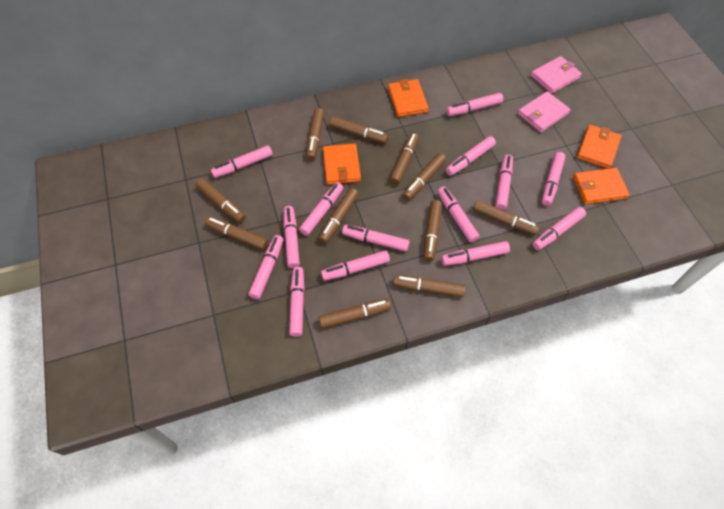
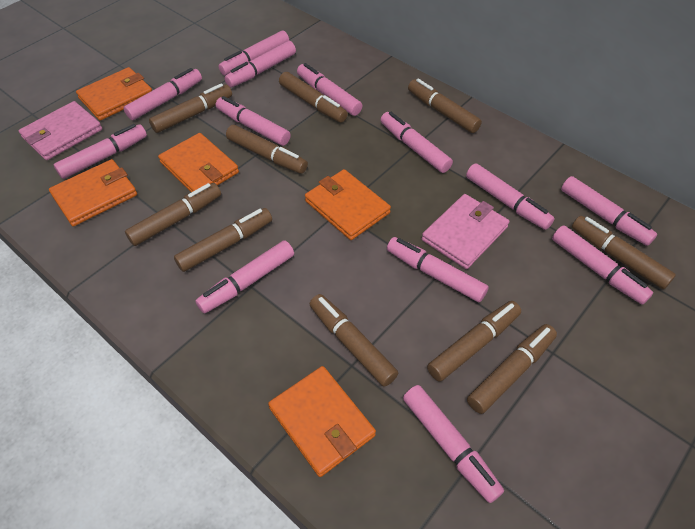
brown marker: [195,178,246,223] [205,217,268,250] [306,108,324,161] [318,299,391,329] [319,188,359,244] [330,117,388,144] [389,133,419,185] [393,275,466,297] [402,153,446,201] [424,200,442,261] [473,200,539,235] = 11 -> [125,183,221,246] [149,83,232,133] [174,208,272,272] [226,125,308,174] [279,72,348,122] [310,294,398,387] [408,79,482,133] [427,301,521,382] [467,324,557,414] [572,216,676,289] = 10
orange wallet: [323,143,361,185] [388,79,429,117] [573,168,630,204] [577,125,622,169] = 4 -> [49,159,137,226] [76,67,152,121] [158,133,239,192] [268,366,376,477] [305,169,391,240] = 5
pink marker: [211,145,273,178] [248,235,284,299] [283,206,300,268] [289,267,304,337] [299,182,343,236] [321,250,390,281] [342,225,410,252] [438,186,480,243] [441,241,510,266] [446,93,503,116] [446,136,496,176] [495,154,513,210] [532,207,586,250] [542,152,566,206] = 14 -> [54,124,147,179] [124,68,202,120] [195,240,294,313] [216,96,291,146] [218,31,289,76] [225,41,296,87] [297,63,362,116] [381,112,453,173] [387,237,489,303] [403,385,504,503] [466,163,555,230] [552,225,653,305] [561,176,657,246] = 13

